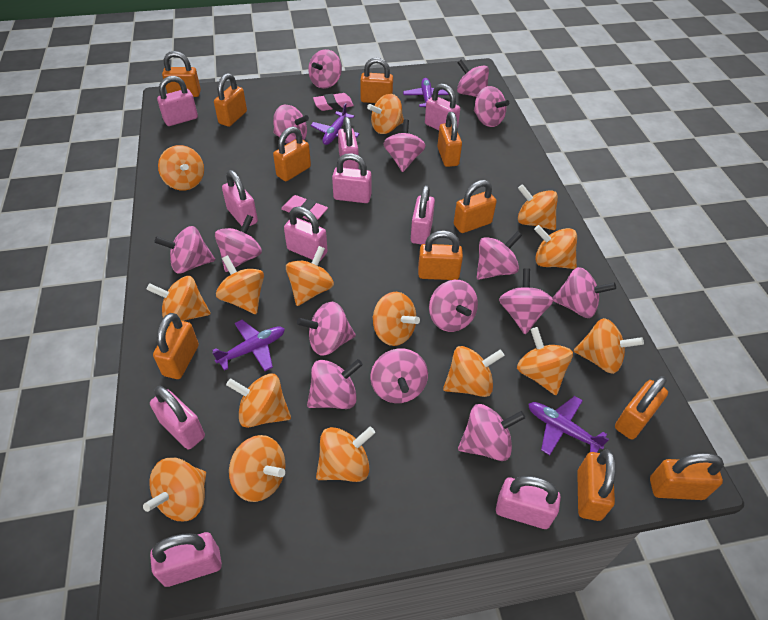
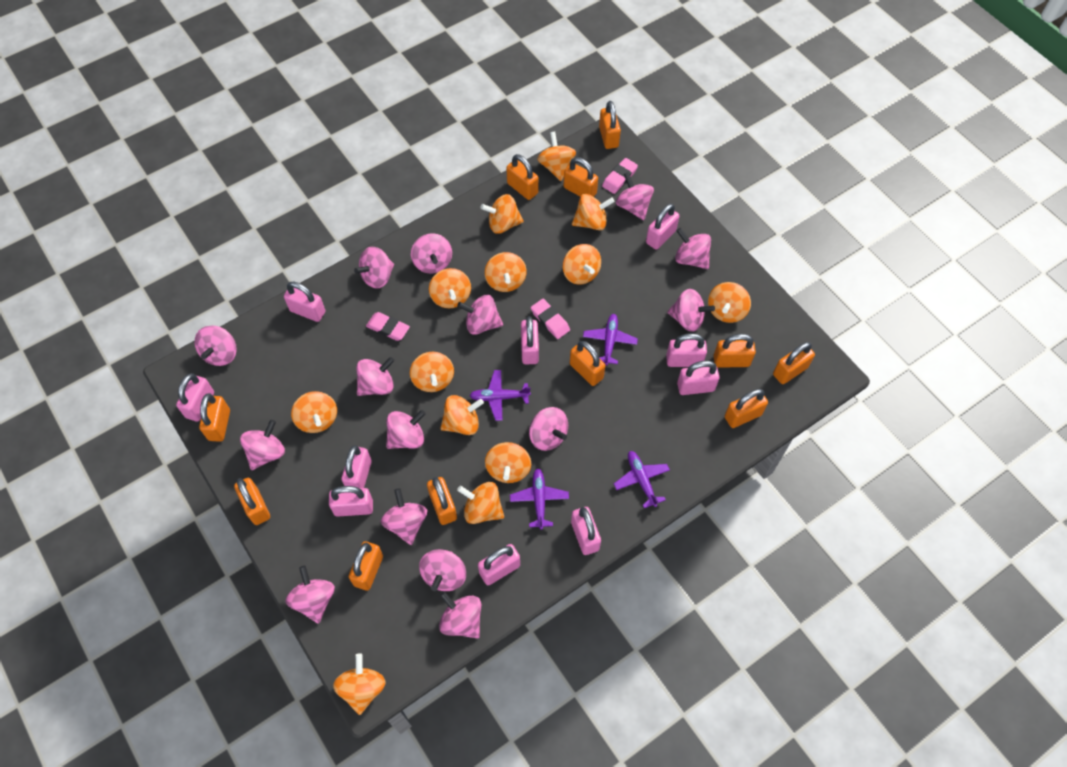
orange spinning top: [143,458,206,521] [146,276,211,325] [158,145,204,190] [216,255,264,314] [226,373,291,428] [229,435,285,502] [286,246,334,306] [316,427,375,482] [367,94,404,134] [373,292,420,346] [443,346,504,397] [517,327,573,395] [518,184,558,230] [534,225,577,269] [574,318,644,374] = 15 -> [291,391,337,433] [333,653,386,715] [410,352,454,392] [429,268,471,308] [440,395,484,435] [457,482,504,524] [480,194,524,234] [485,252,527,292] [485,442,531,483] [537,131,576,181] [563,244,601,285] [572,194,615,230] [708,282,751,323] = 13
pink eraser: [281,195,328,220] [313,93,354,111] = 2 -> [366,312,410,341] [531,299,570,339] [602,158,638,194] = 3

